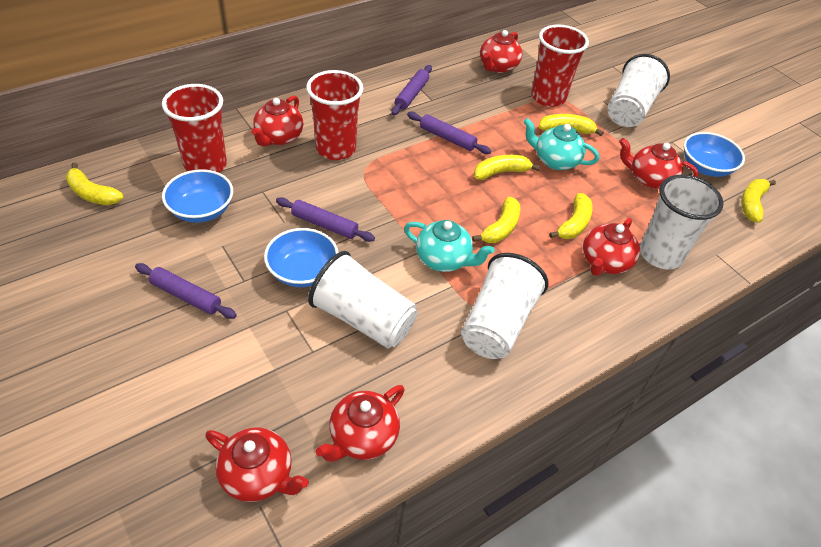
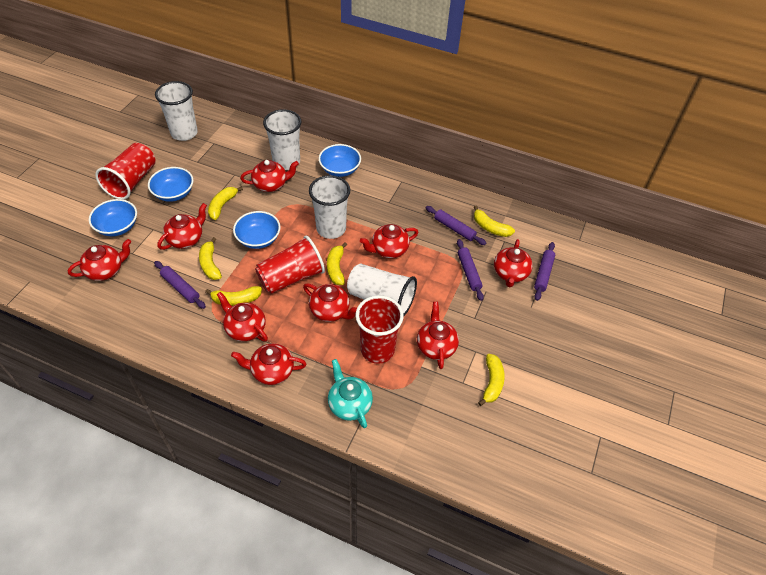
blue bowl: [162,169,233,223] [264,228,339,287] [684,132,745,177] = 3 -> [89,199,137,236] [148,167,194,202] [233,211,280,249] [319,144,361,177] = 4
red teapot: [205,427,309,502] [251,96,303,147] [316,385,405,462] [480,30,522,73] [583,218,640,276] [619,138,698,189] = 6 -> [68,239,131,281] [158,203,207,250] [217,292,268,342] [231,343,307,385] [240,160,299,192] [303,283,357,322] [360,224,419,258] [417,302,459,369] [494,239,533,287] = 9
turquoise teapot: [404,220,494,272] [523,118,599,170] = 2 -> [328,359,373,428] = 1

